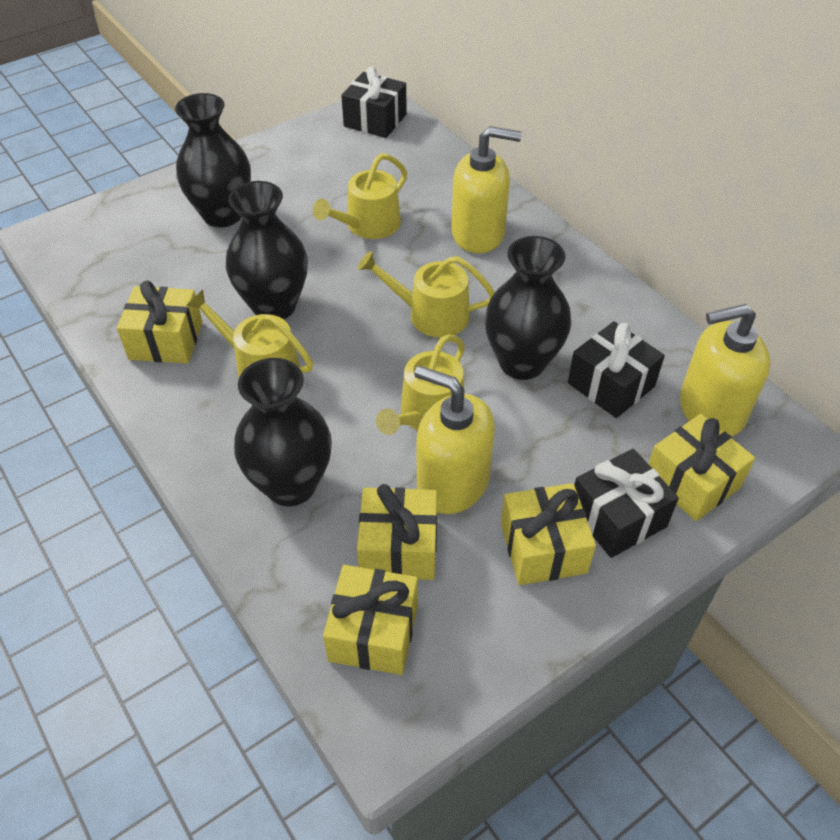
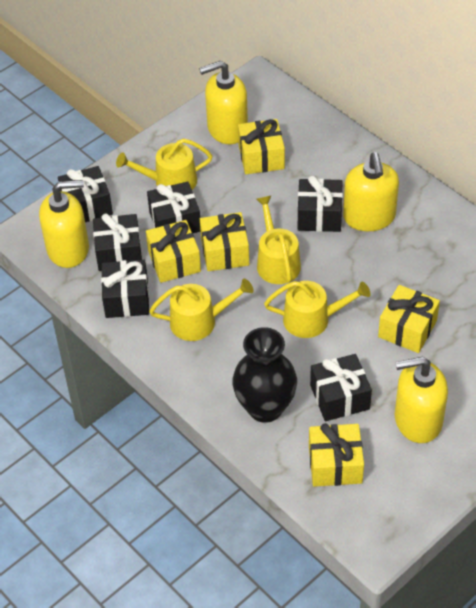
black gift: [341,66,407,138] [568,321,665,418] [574,449,679,558] = 3 -> [58,166,113,222] [93,213,142,271] [101,260,149,318] [147,181,201,233] [298,175,343,232] [310,354,372,421] = 6
black vase: [175,93,251,228] [226,181,308,319] [234,358,332,506] [485,236,572,380] = 4 -> [232,327,297,423] = 1
yellow soap dispenser: [414,366,495,514] [451,126,522,253] [680,304,770,437] = 3 -> [39,180,89,268] [199,61,248,144] [343,152,399,231] [395,357,448,443] = 4

